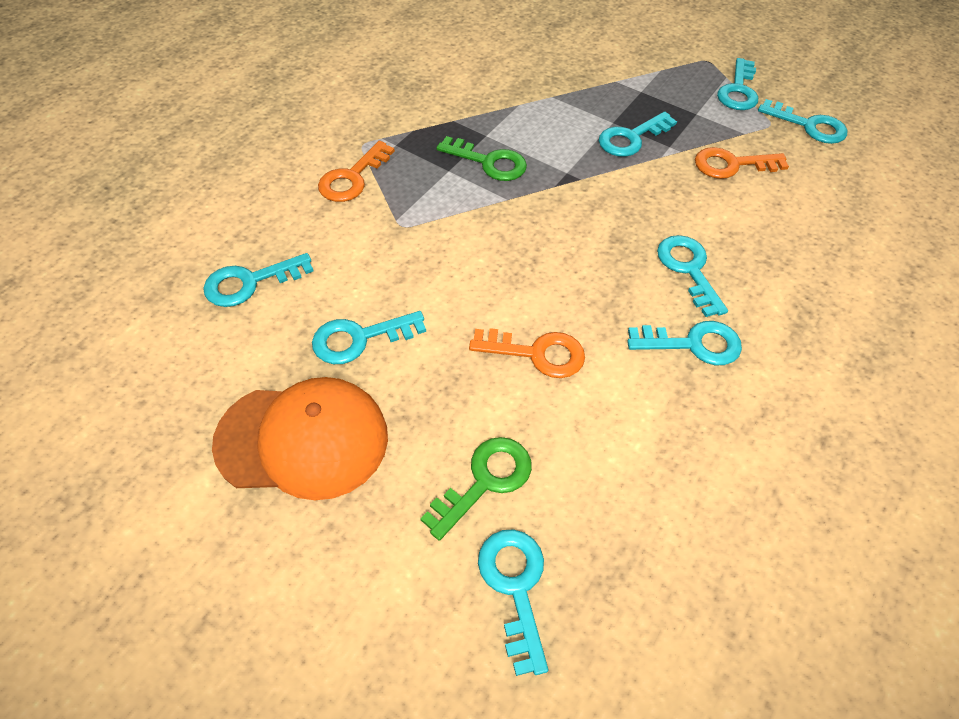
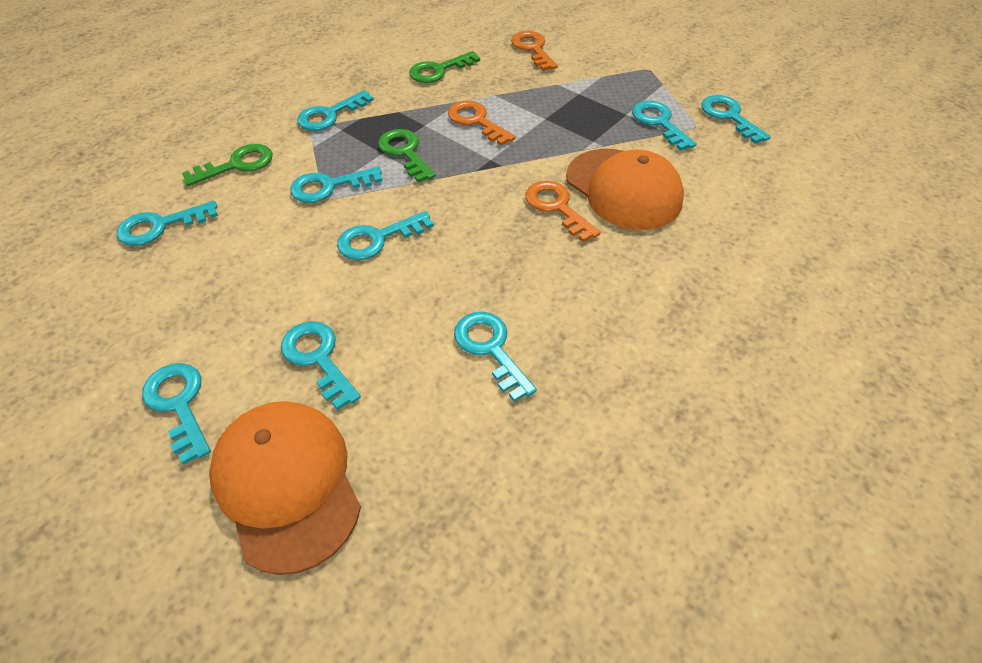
green key: [420,437,532,541] [436,136,527,181] = 2 -> [182,144,273,186] [378,129,436,183] [409,51,480,83] = 3
orange cap: [212,377,388,500] = 1 -> [209,401,361,575] [566,149,684,230] = 2
turquoise key: [203,253,313,307] [312,311,426,364] [478,529,548,676] [599,111,677,157] [627,321,742,365] [657,235,728,317] [717,58,758,110] [758,99,847,144] = 8 -> [117,201,218,246] [142,363,211,465] [281,321,361,410] [290,167,383,203] [297,90,374,131] [337,211,434,260] [454,312,537,402] [632,101,697,151] [701,95,771,144] = 9

